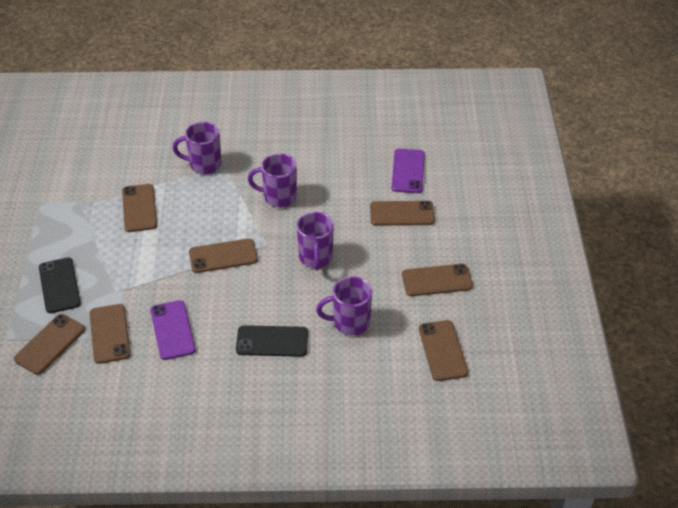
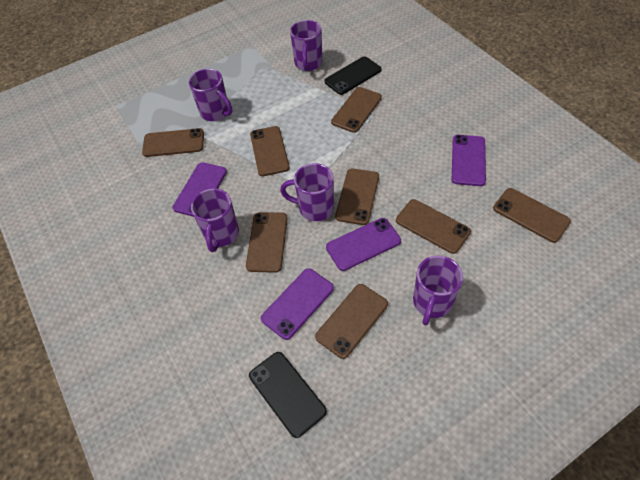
brown phone: [14,314,85,375] [90,304,130,364] [122,184,157,232] [189,238,258,273] [370,201,435,226] [402,264,473,296] [419,320,468,381] = 7 -> [142,128,204,157] [246,212,288,273] [250,126,290,176] [315,284,388,359] [331,87,382,133] [335,169,379,225] [396,199,471,254] [493,188,571,243] = 8
purple mug: [173,122,222,174] [248,153,297,207] [297,212,334,270] [316,276,372,336] = 4 -> [189,69,232,121] [191,188,239,252] [280,163,334,221] [290,20,323,71] [413,256,463,326] = 5
purple phone: [150,300,196,360] [391,149,425,193] = 2 -> [173,162,227,217] [261,268,334,340] [326,218,401,271] [452,135,486,186] = 4

